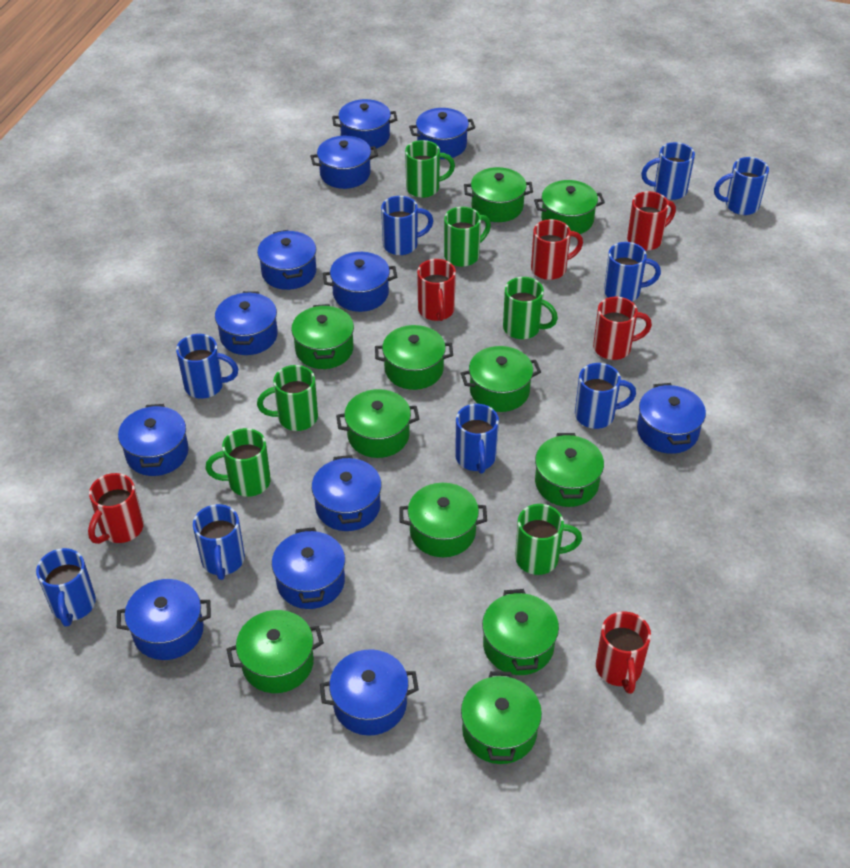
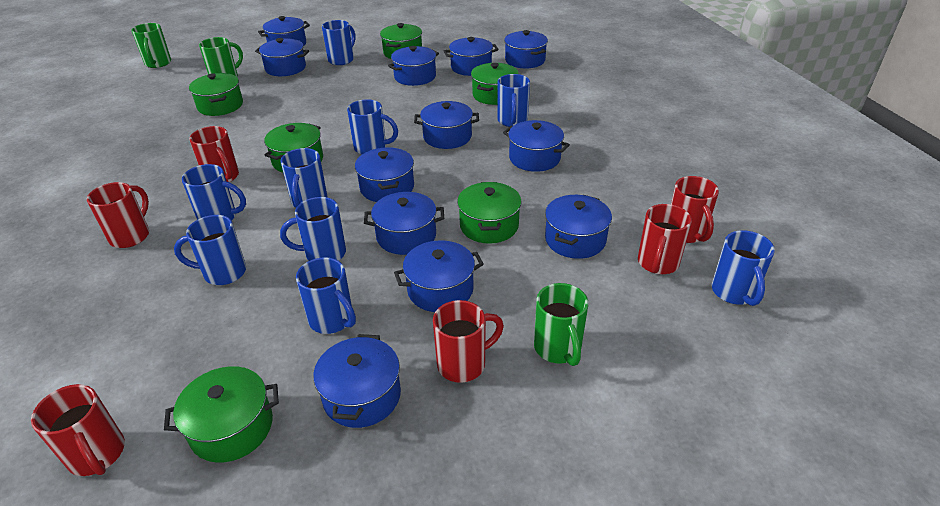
green mug: [205,428,271,497] [257,365,318,431] [405,140,455,198] [444,207,491,267] [503,277,558,339] [515,504,582,575] = 6 -> [131,23,171,68] [199,37,243,77] [534,283,588,366] = 3
green pot: [227,610,324,693] [291,304,354,369] [336,389,419,458] [375,325,453,390] [400,483,487,557] [461,346,541,412] [461,671,542,764] [464,167,533,222] [482,589,559,675] [534,180,605,234] [535,433,604,507] = 11 -> [164,366,279,463] [189,73,243,116] [264,123,323,172] [380,23,422,59] [457,182,522,244] [471,63,519,105] = 6

